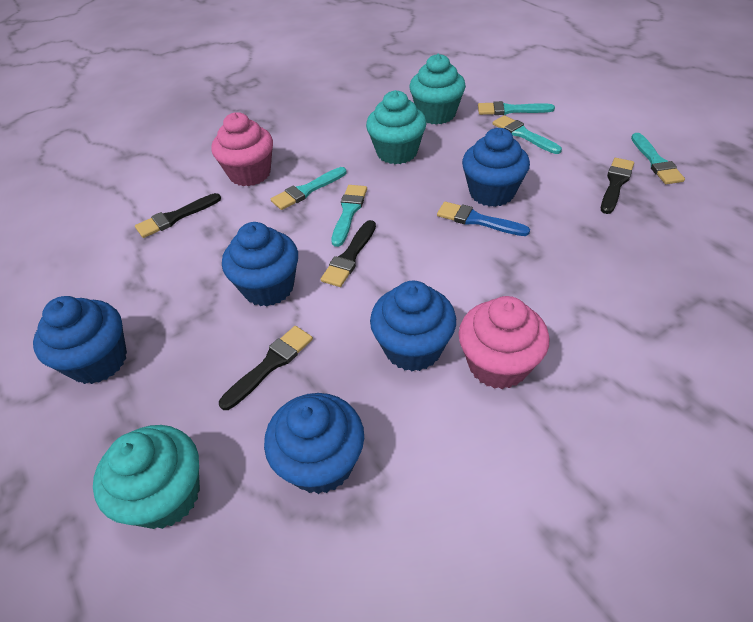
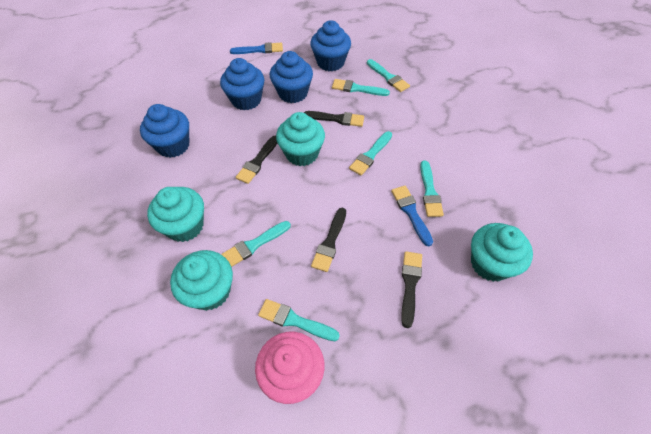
blue brush: [437,202,530,236] = 1 -> [230,42,283,54] [391,186,433,247] = 2
blue cupcake: [33,296,127,384] [222,222,298,306] [264,393,364,494] [370,281,456,372] [462,128,530,207] = 5 -> [140,104,189,158] [220,58,264,110] [270,51,313,103] [310,20,351,71] = 4
pink cupcake: [211,112,273,186] [458,296,549,389] = 2 -> [255,332,325,404] = 1
turquoise brush: [271,167,346,210] [332,185,367,247] [478,101,555,115] [492,115,562,154] [631,133,685,184] = 5 -> [221,221,291,267] [258,299,340,341] [332,79,390,96] [349,131,392,175] [367,59,410,92] [420,160,444,217] = 6
turquoise cupcake: [93,425,200,529] [366,90,427,164] [410,54,466,125] = 3 -> [147,187,204,242] [170,250,233,311] [276,112,325,166] [471,223,533,282] = 4

